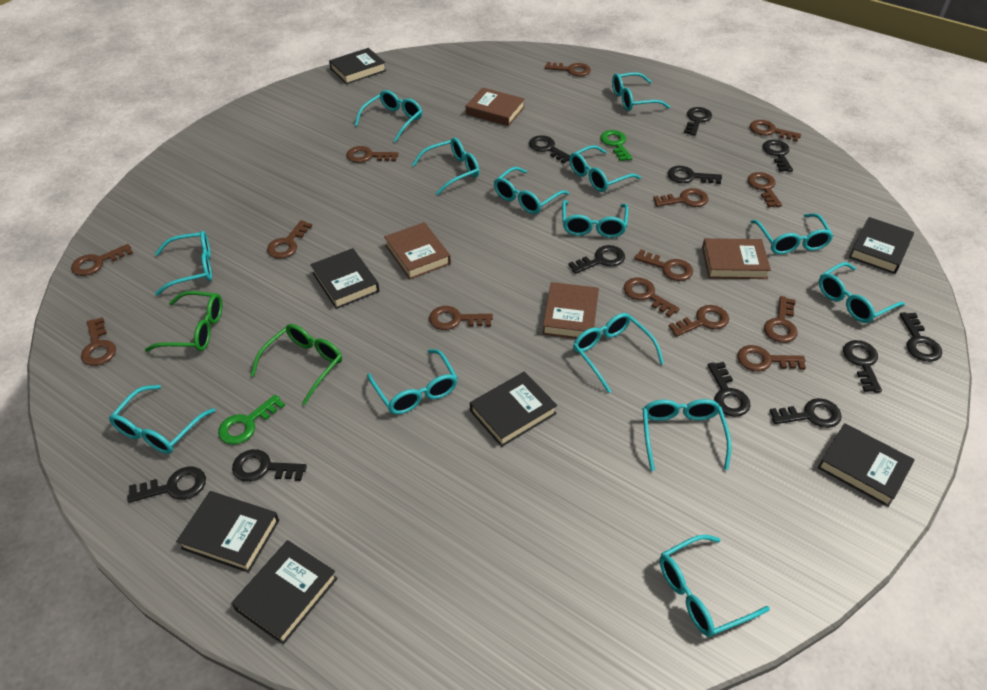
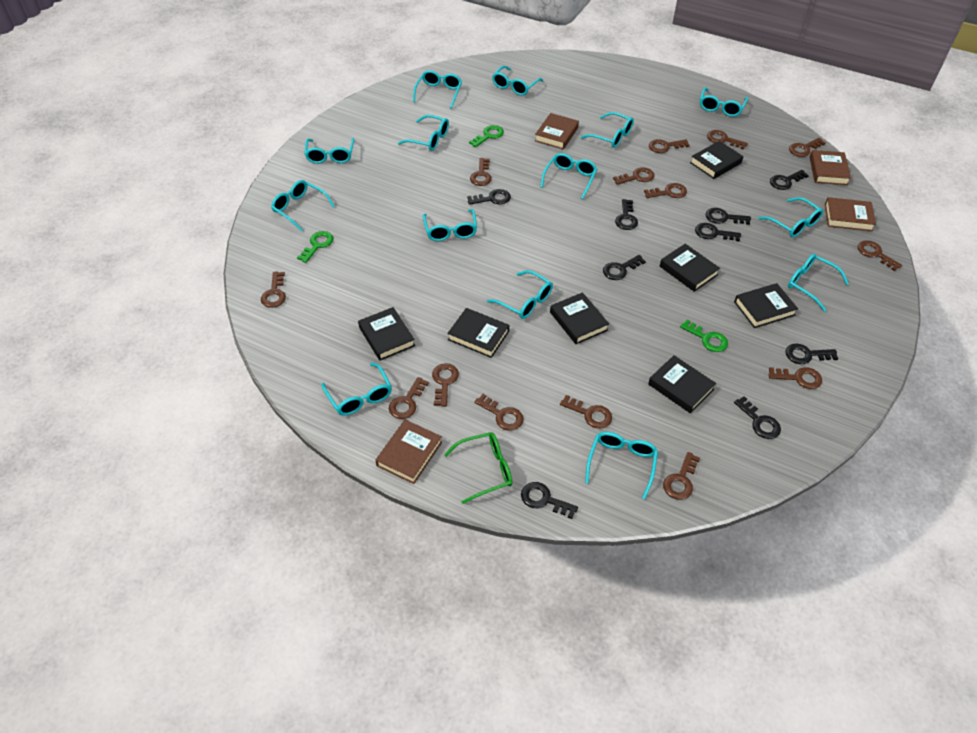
black key: [127,467,206,503] [232,449,307,482] [529,135,570,163] [569,245,625,274] [667,166,722,184] [684,107,712,136] [708,362,750,417] [763,140,793,172] [770,398,842,428] [843,340,882,393] [899,312,942,362] = 11 -> [467,189,511,205] [521,482,578,519] [603,255,646,280] [615,199,638,230] [695,223,741,242] [705,208,751,225] [734,396,781,439] [770,170,809,190] [786,344,838,364] = 9
green glasses: [145,291,223,352] [251,324,342,405] = 2 -> [444,432,512,504] = 1
green key: [218,395,285,445] [600,130,632,161] = 2 -> [297,231,334,263] [469,125,504,147] [680,319,728,352] = 3

